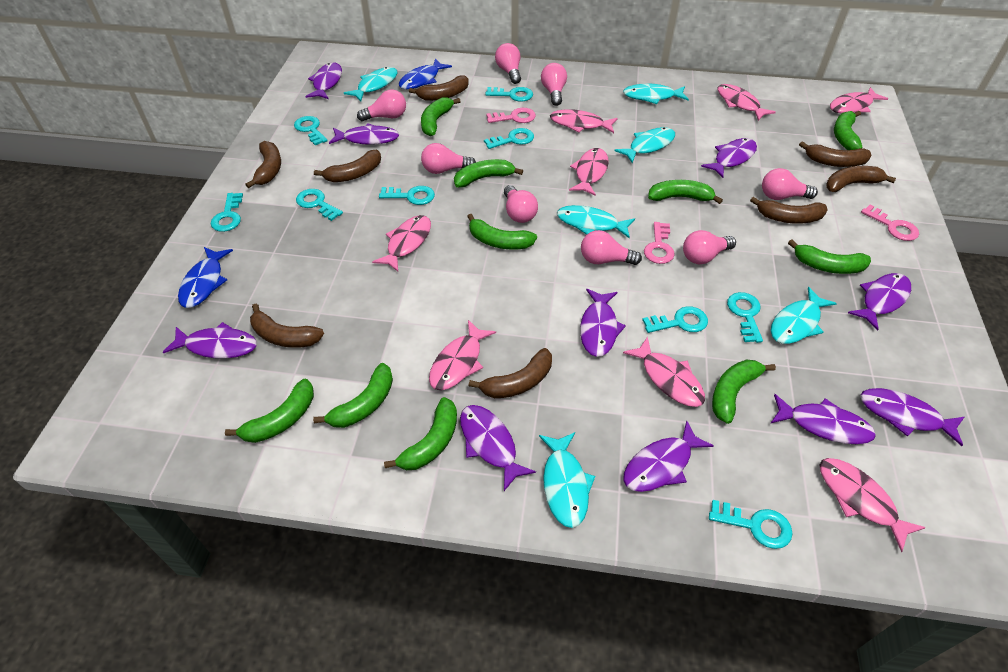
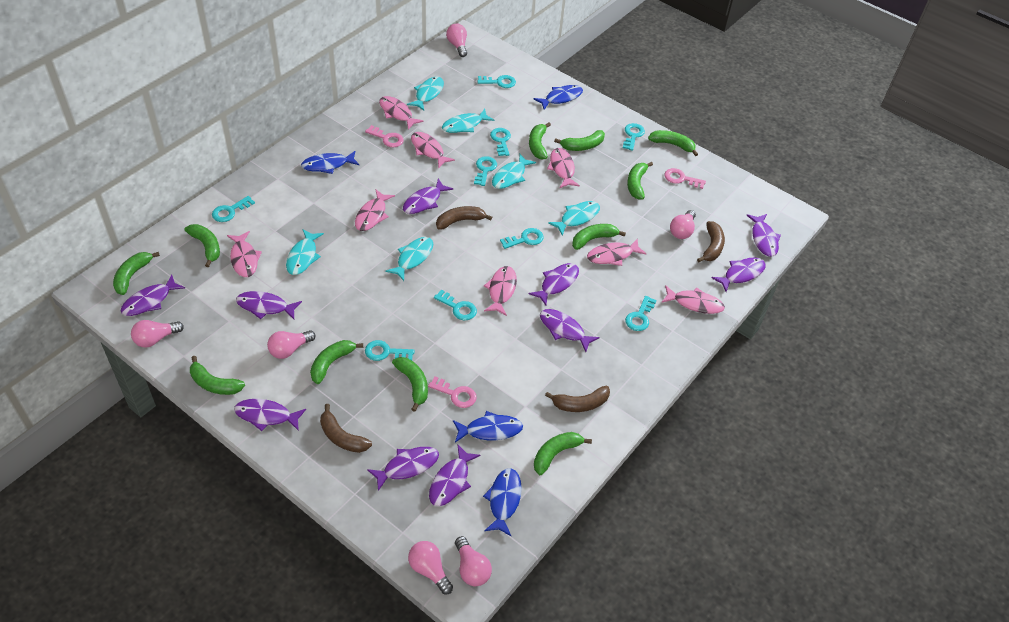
blue fish: [178,247,233,308] [399,59,452,90] = 2 -> [301,151,359,174] [453,411,523,443] [483,468,522,536] [534,85,583,110] = 4
brown banana: [246,141,281,188] [250,304,324,348] [314,150,381,182] [409,75,469,101] [469,348,552,398] [750,197,828,224] [799,141,871,167] [826,166,896,192] = 8 -> [320,404,372,453] [436,206,492,230] [545,386,610,412] [697,221,725,262] = 4
green banana: [225,379,314,443] [313,363,393,428] [384,397,457,470] [421,98,461,136] [454,159,523,187] [467,214,537,250] [648,180,723,204] [712,360,776,424] [788,240,871,274] [834,111,862,150] = 10 -> [113,252,160,295] [185,224,220,267] [190,356,245,395] [310,340,363,384] [392,357,428,412] [529,122,551,160] [534,432,592,475] [554,130,605,151] [572,224,626,250] [627,162,653,199] [648,130,698,156] = 11
pink light bulb: [357,90,406,121] [421,143,476,174] [495,43,521,84] [504,185,538,223] [541,63,567,106] [581,230,642,265] [683,230,736,264] [762,168,818,200] = 8 -> [131,320,184,348] [267,330,316,359] [408,541,453,594] [446,24,467,57] [455,536,492,586] [670,210,696,239] = 6

